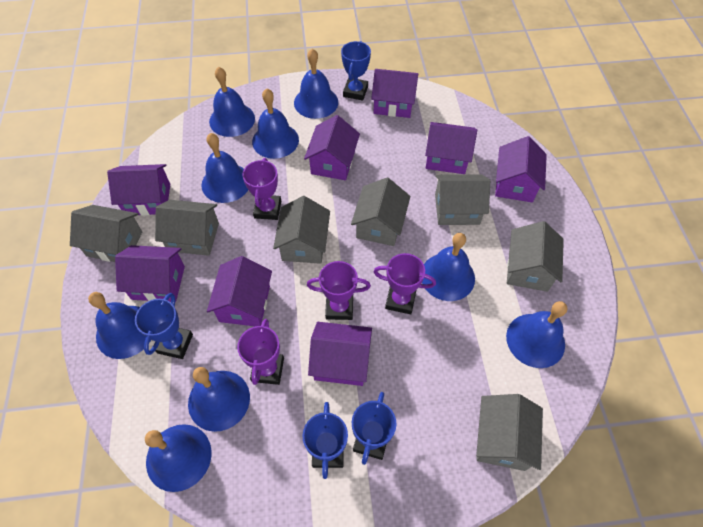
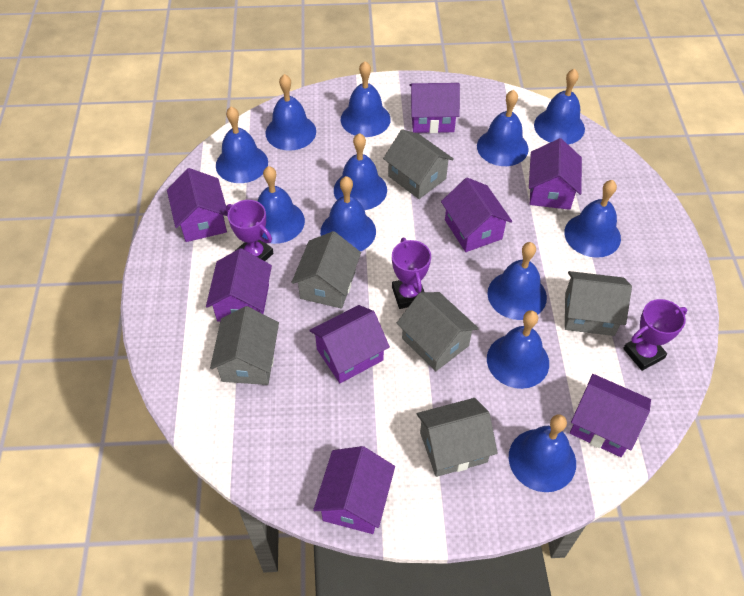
blue bell: [88,292,151,359] [145,424,211,492] [188,367,250,432] [201,133,248,203] [209,67,255,137] [252,88,299,159] [294,49,338,119] [422,233,475,301] [506,301,567,368] = 9 -> [216,107,268,183] [257,166,305,244] [266,74,316,151] [320,176,376,251] [334,133,387,210] [341,61,391,137] [477,90,529,166] [487,310,549,389] [488,242,547,320] [509,414,576,492] [534,69,585,144] [564,180,621,258] = 12
blue trophy: [135,293,193,359] [303,402,348,479] [341,41,371,101] [352,392,396,465] = 4 -> none = 0
grey house: [70,205,142,262] [155,200,219,256] [273,196,330,264] [351,178,410,246] [435,174,490,225] [476,394,543,471] [507,221,564,292] = 7 -> [210,306,279,385] [291,231,361,309] [383,129,454,199] [397,292,479,371] [417,398,497,477] [565,271,632,336] = 6
purple trophy: [237,319,284,385] [242,158,281,220] [307,261,371,320] [374,253,436,314] = 4 -> [226,200,274,261] [392,238,431,309] [623,299,687,371] = 3

